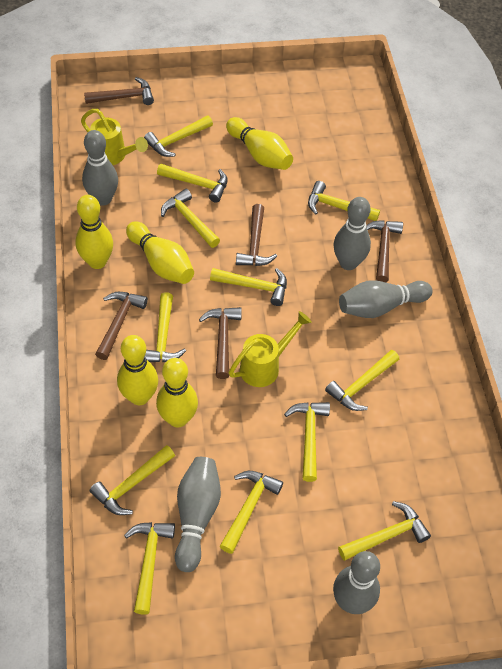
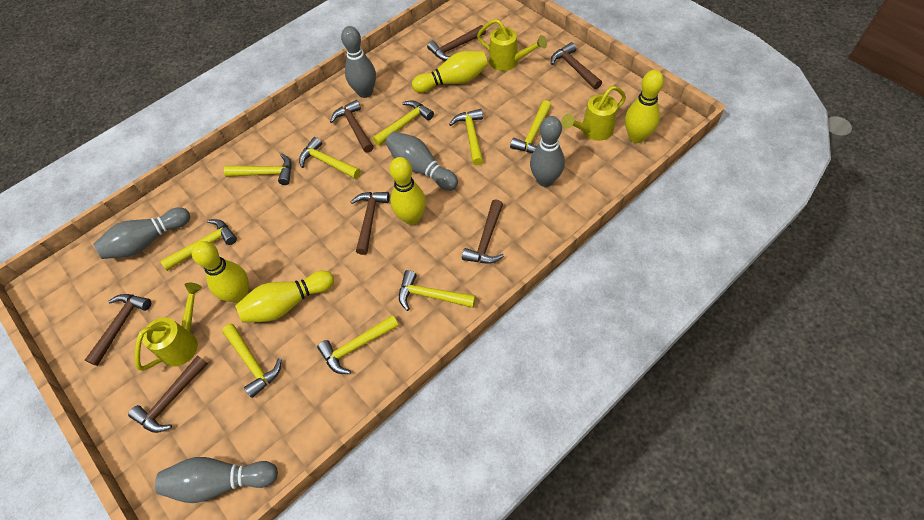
brown hammer: [84,77,154,105] [95,292,148,360] [199,307,242,379] [236,204,277,266] [366,220,403,282] = 5 -> [85,294,151,366] [128,355,208,433] [330,100,374,153] [351,192,390,255] [427,25,486,61] [462,199,504,264] [551,42,602,89] = 7
yellow hammer: [90,445,175,515] [124,522,175,615] [144,115,213,157] [145,292,186,362] [157,164,228,203] [161,189,220,248] [210,268,287,306] [220,471,283,554] [284,402,330,482] [308,181,380,221] [325,350,399,411] [338,501,431,561] = 12 -> [160,219,237,271] [222,324,282,398] [224,154,292,185] [299,137,360,179] [317,315,399,374] [373,100,434,146] [399,270,476,311] [449,109,484,165] [510,100,552,153] = 9
yellow watering can: [81,109,148,165] [229,311,312,387] = 2 -> [135,283,202,371] [477,19,547,71] [562,86,626,141] = 3

